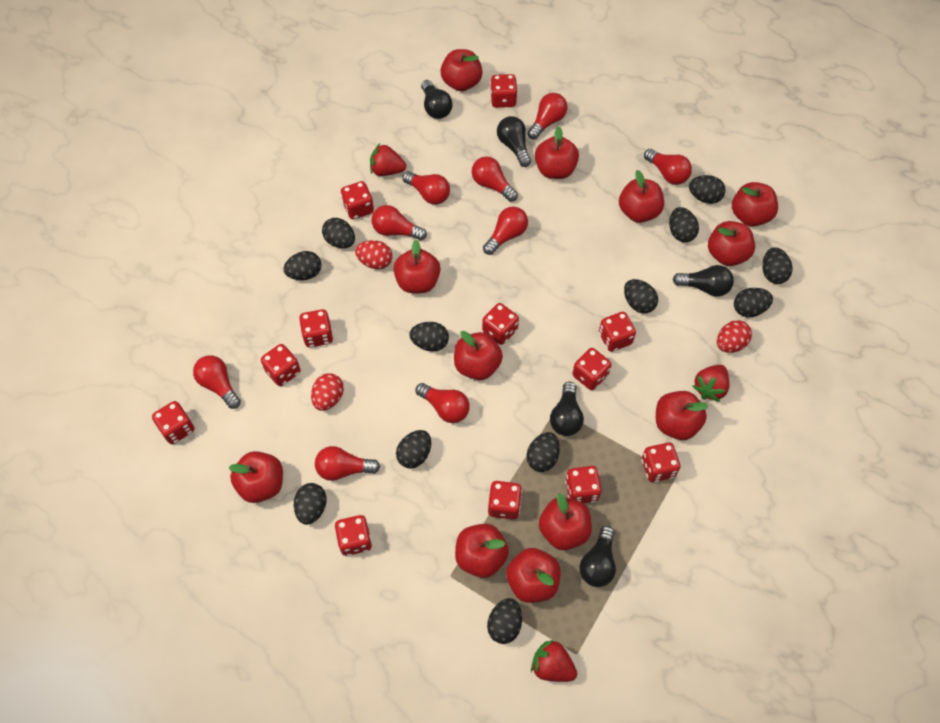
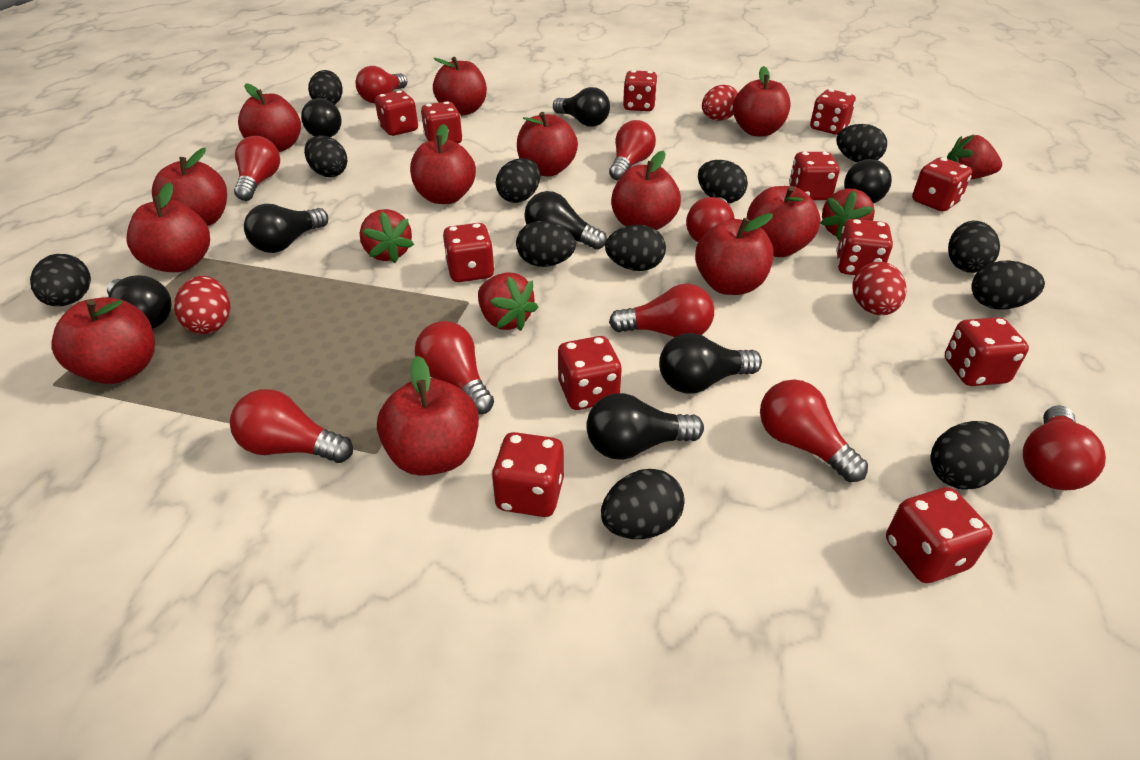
black light bulb: [421,80,452,119] [497,116,531,167] [550,382,584,436] [579,526,616,587] [673,265,734,296] = 5 -> [107,275,172,329] [244,204,328,253] [301,98,342,137] [524,191,607,250] [553,87,610,127] [586,393,704,460] [659,333,762,394] [844,159,892,203] = 8
red strawberry: [370,144,406,176] [531,640,577,682] [692,365,729,402] = 3 -> [360,209,414,263] [478,272,539,331] [821,188,875,241] [947,134,1002,180] = 4

